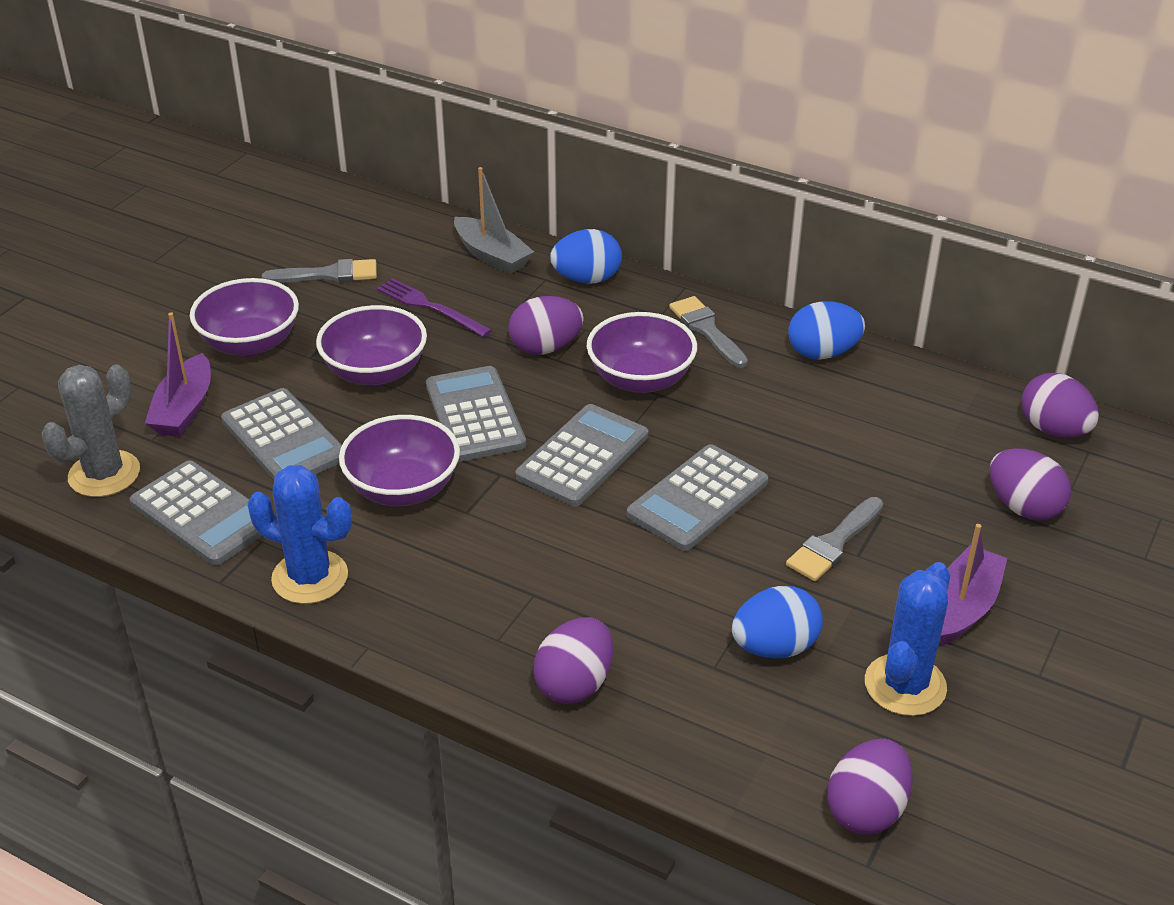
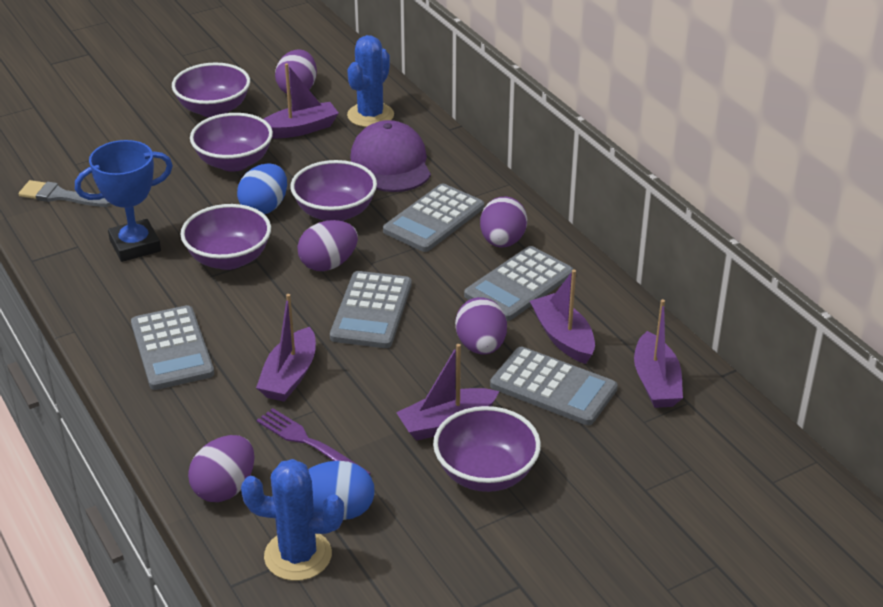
blue egg: [550,229,622,284] [732,586,823,658] [788,301,865,359] = 3 -> [237,163,287,214] [308,461,375,520] = 2
blue trophy: none = 0 -> [75,140,173,262] = 1
grey boat: [454,167,534,274] = 1 -> none = 0
grey brush: [262,259,377,283] [669,296,748,368] [786,497,883,581] = 3 -> [19,180,112,207] = 1
grey cactus: [42,365,140,497] = 1 -> none = 0
purple boat: [145,312,211,437] [940,524,1007,645] = 2 -> [256,294,316,402] [264,63,339,139] [396,344,499,441] [530,270,595,364] [634,299,683,408] = 5
purple bowl: [190,278,299,357] [316,305,427,386] [339,415,460,506] [586,312,697,393] = 4 -> [172,63,250,117] [180,204,271,270] [190,113,273,172] [291,160,377,221] [433,406,541,492] = 5
purple cap: none = 0 -> [350,120,431,192] = 1

